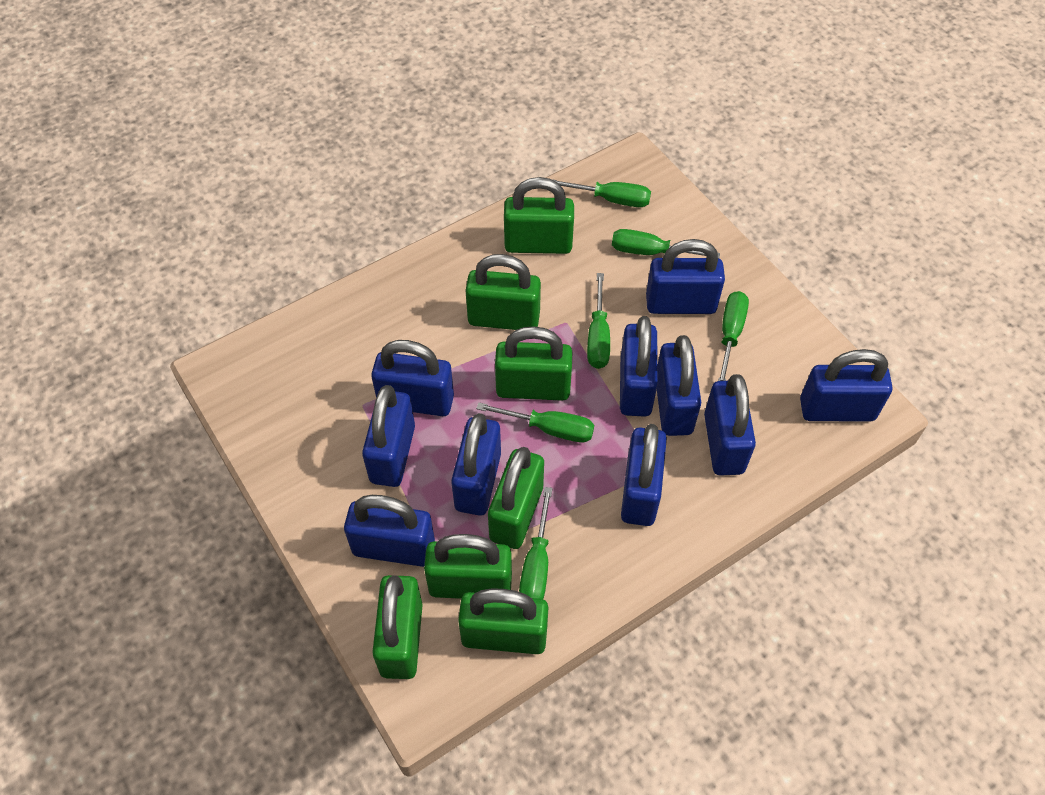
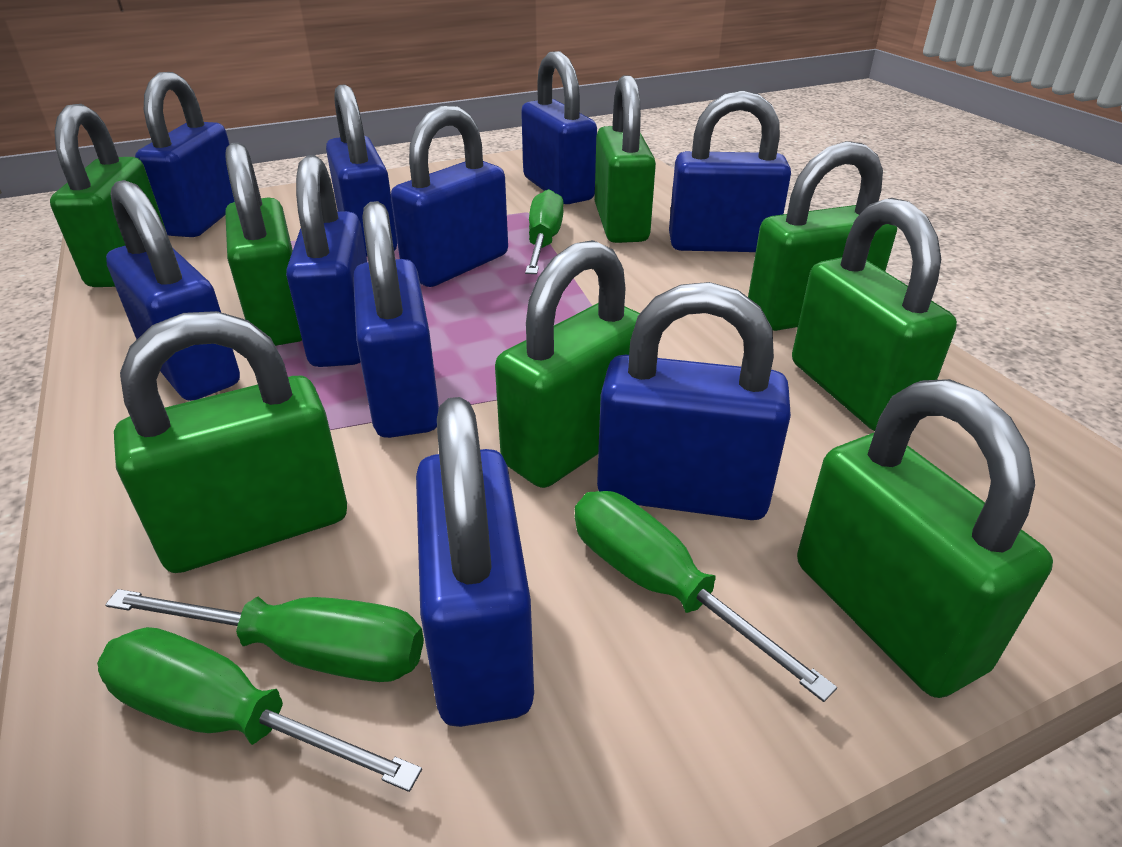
green padlock: [372,575,423,679] [424,534,512,599] [458,589,548,654] [466,254,541,330] [488,447,544,549] [495,326,572,401] [504,177,574,254] = 7 -> [50,104,166,287] [114,311,347,573] [225,142,302,346] [495,240,640,488] [595,75,656,243] [748,141,897,331] [792,198,957,431] [797,379,1053,698] = 8
green screwdriver: [476,402,594,443] [519,487,552,599] [551,179,651,207] [587,273,610,369] [612,229,720,258] [718,291,749,381] = 6 -> [97,627,422,792] [105,589,424,682] [525,189,564,274] [575,491,837,702] = 4

